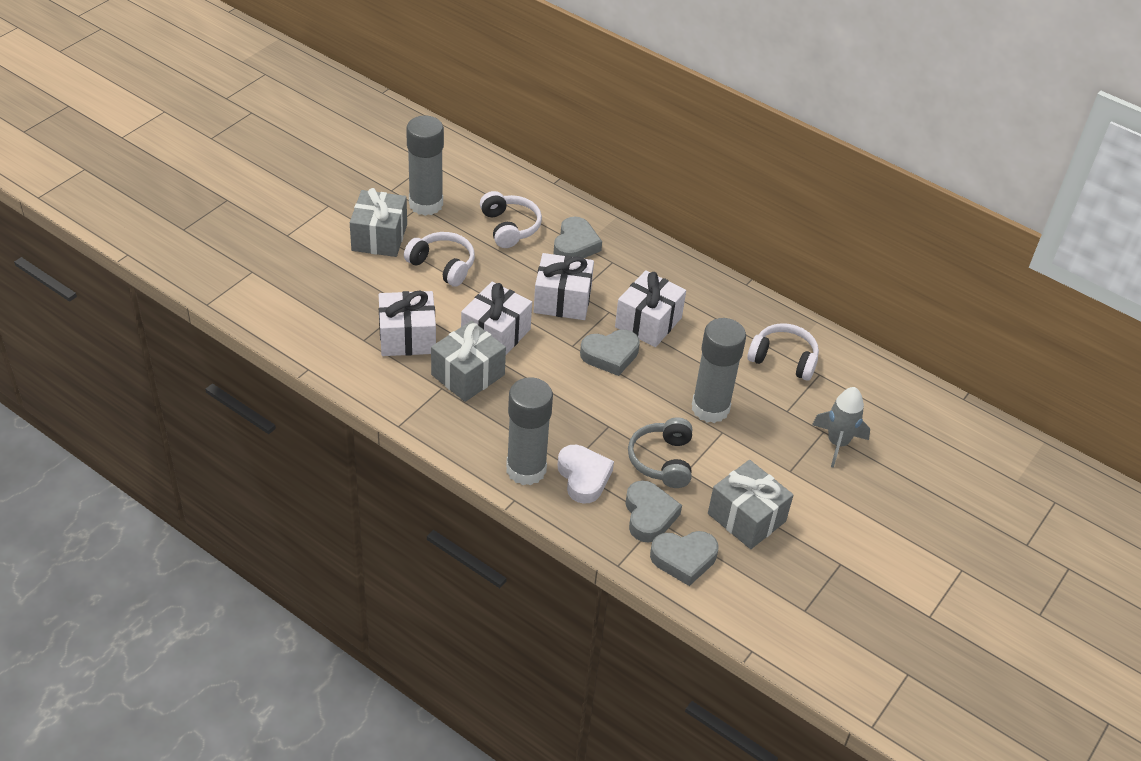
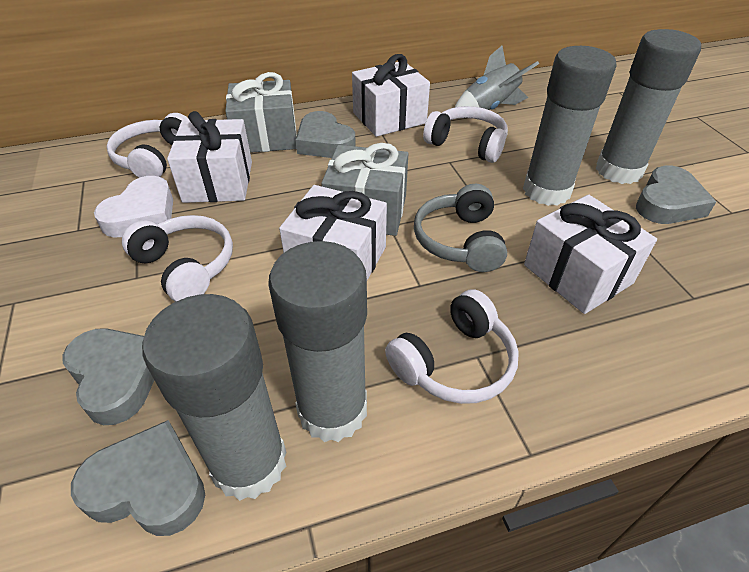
grey gift: [350,188,407,257] [431,321,506,402] [708,460,793,549] = 3 -> [225,72,297,153] [321,143,408,236] = 2
grey glue stick: [406,115,444,216] [506,377,553,485] [692,318,746,423] = 3 -> [142,294,287,501] [268,241,367,442] [523,46,617,206] [596,29,701,184] = 4
white headphones: [404,232,475,287] [480,191,542,248] [747,323,819,381] = 3 -> [106,113,190,178] [122,215,233,302] [385,289,519,404] [423,106,508,163] = 4

